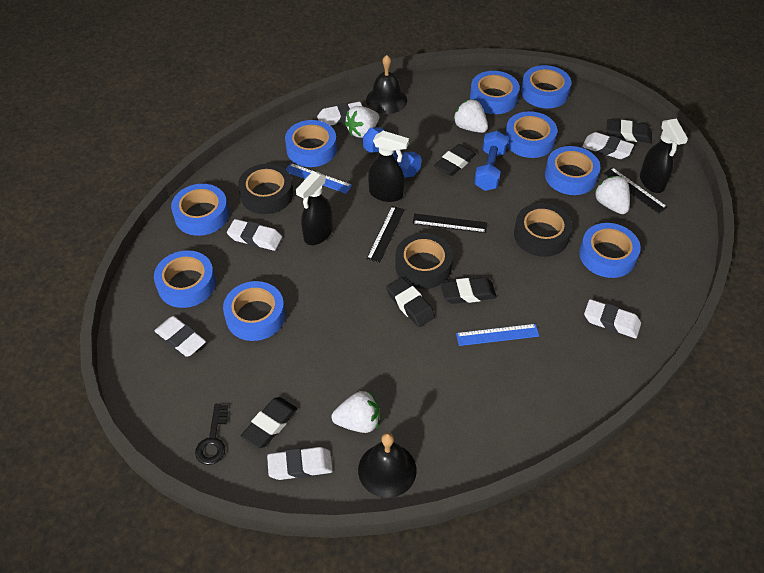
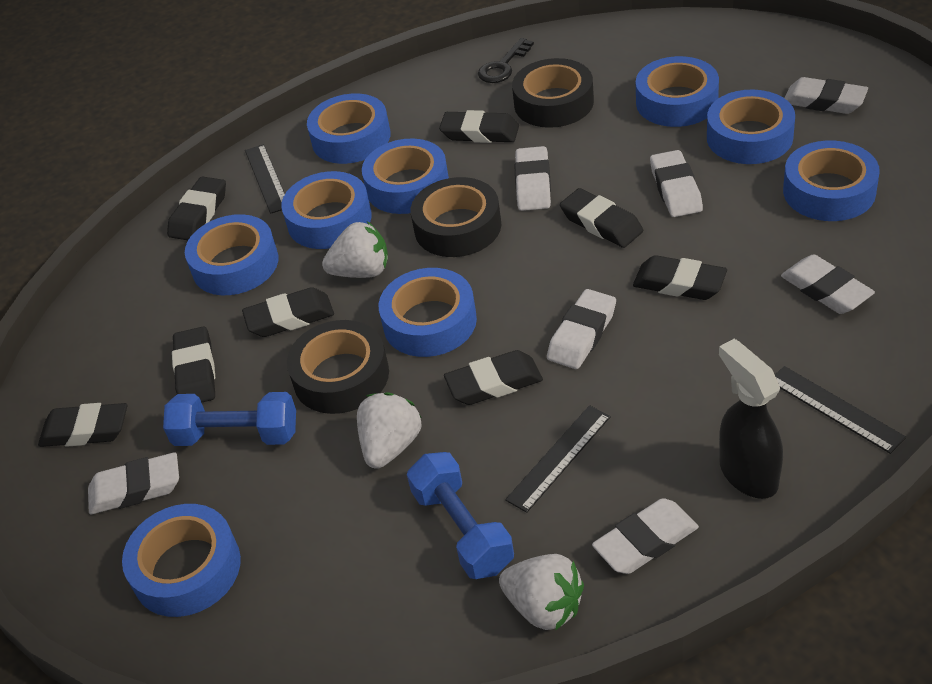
black bell: [358,433,417,498] [366,55,407,114] = 2 -> none = 0
black eraser: [241,397,297,448] [386,277,435,327] [434,144,476,176] [441,277,497,304] [607,119,652,143] = 5 -> [38,403,128,447] [167,176,226,240] [172,327,215,403] [242,287,334,337] [439,110,519,143] [444,350,543,405] [560,188,643,248] [633,255,727,300] = 8
black spray bottle: [296,171,333,245] [368,131,409,202] [640,118,688,193] = 3 -> [719,339,783,499] = 1
blue ruler: [286,163,352,194] [456,324,539,346] = 2 -> none = 0
white eraser: [155,316,206,357] [227,219,282,251] [267,447,333,480] [317,102,362,126] [582,132,634,159] [584,299,641,338] = 6 -> [88,452,179,514] [515,146,551,211] [547,289,616,369] [592,498,699,574] [650,150,703,217] [781,254,875,314] [785,77,868,114] = 7
white strawberry: [331,391,380,433] [345,106,379,138] [453,99,488,133] [594,176,630,214] = 4 -> [322,221,388,278] [357,392,421,469] [499,554,584,631] = 3

